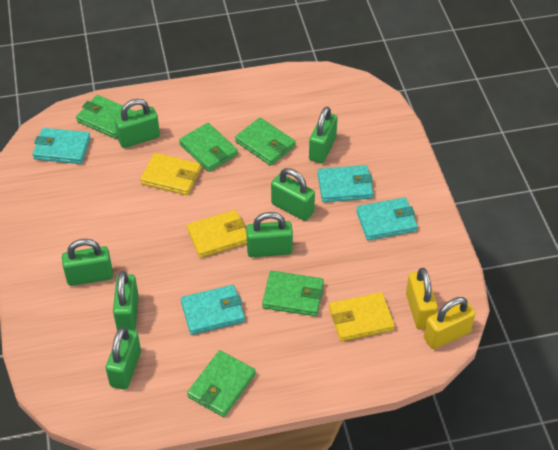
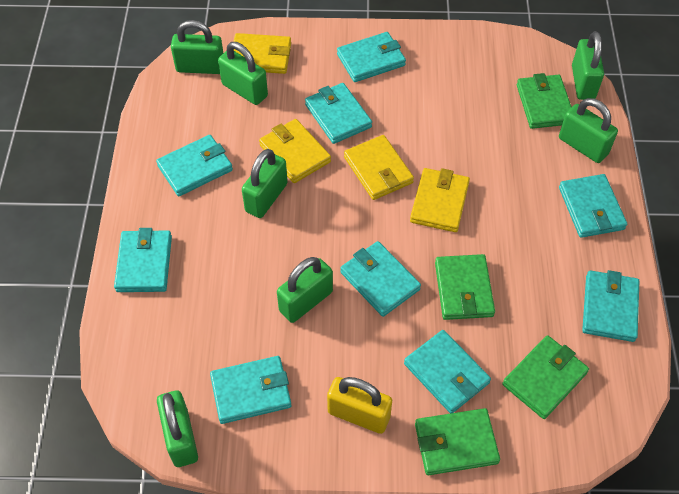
green wallet: [76,95,134,139] [179,123,238,172] [187,350,256,417] [235,118,295,166] [262,271,324,316] = 5 -> [415,408,500,475] [435,254,495,320] [502,335,589,419] [517,73,572,129] = 4
turquoise wallet: [33,128,91,164] [181,285,245,335] [317,165,373,202] [356,197,418,240] = 4 -> [114,228,172,292] [156,135,233,196] [210,356,291,424] [305,83,372,144] [337,32,406,82] [340,241,421,317] [404,330,491,414] [559,174,627,238] [582,270,639,342] = 9
yellow padlock: [406,268,438,329] [424,297,476,349] = 2 -> [327,377,392,434] = 1
yellow wallet: [140,153,201,195] [187,210,247,258] [329,292,395,341] = 3 -> [233,33,291,74] [259,119,331,183] [344,135,414,200] [410,168,470,232] = 4

